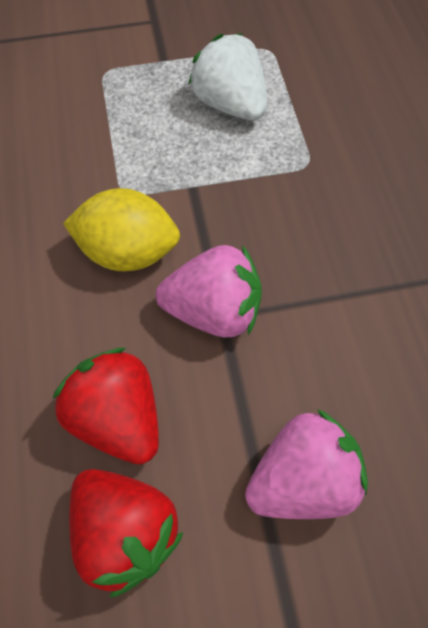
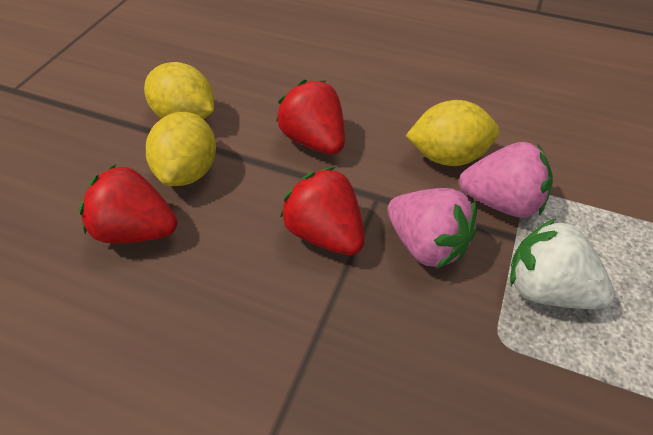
red strawberry: [52,348,159,464] [69,469,183,598] = 2 -> [79,164,177,243] [276,80,345,155] [280,167,365,255] = 3
yellow lemon: [63,188,180,271] = 1 -> [144,62,214,119] [146,112,216,186] [406,100,499,166] = 3

